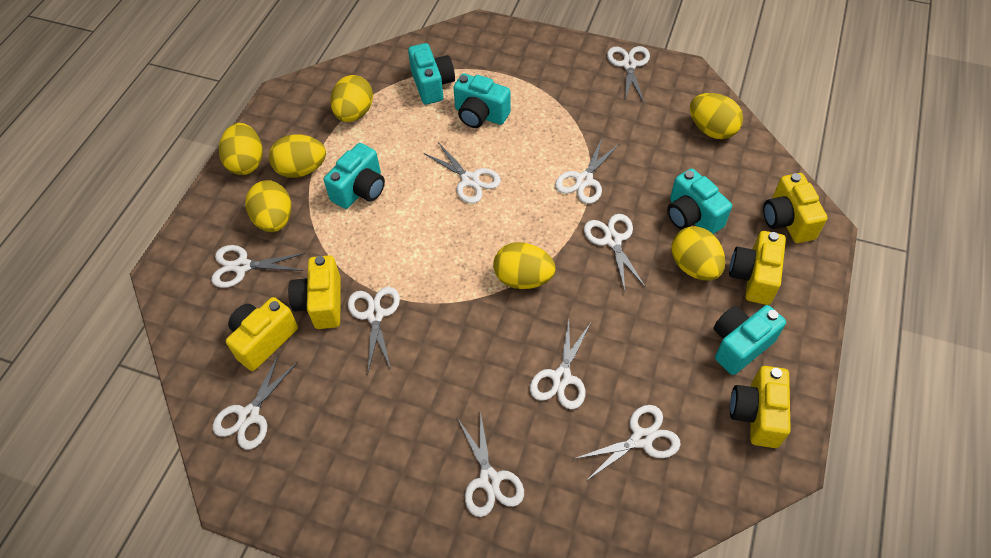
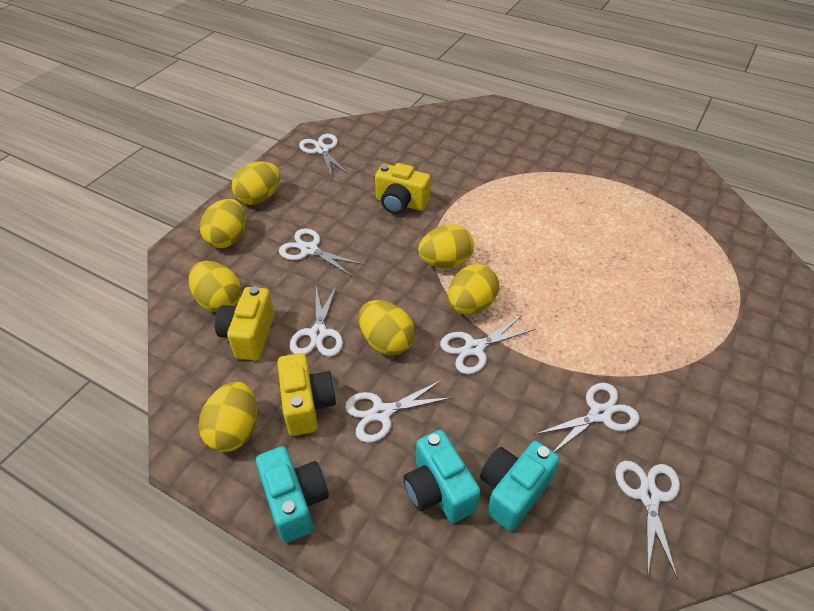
turquoise camera: [324,143,385,209] [408,43,455,105] [453,73,511,128] [667,168,732,234] [713,305,786,375] = 5 -> [256,446,329,543] [403,430,481,523] [480,441,560,531] = 3
white scissors: [211,245,306,288] [213,354,298,449] [348,287,400,372] [423,142,501,204] [457,411,524,517] [530,320,591,409] [555,138,619,204] [574,405,681,482] [584,214,646,291] [607,46,650,103] = 10 -> [279,228,363,276] [290,285,343,357] [299,134,349,177] [345,380,453,443] [440,315,536,375] [536,383,640,452] [615,461,680,579] = 7
yellow camera: [226,297,298,371] [288,255,340,329] [729,231,786,305] [730,366,791,448] [763,173,828,243] = 5 -> [215,286,275,361] [277,353,336,436] [375,163,430,214] = 3

